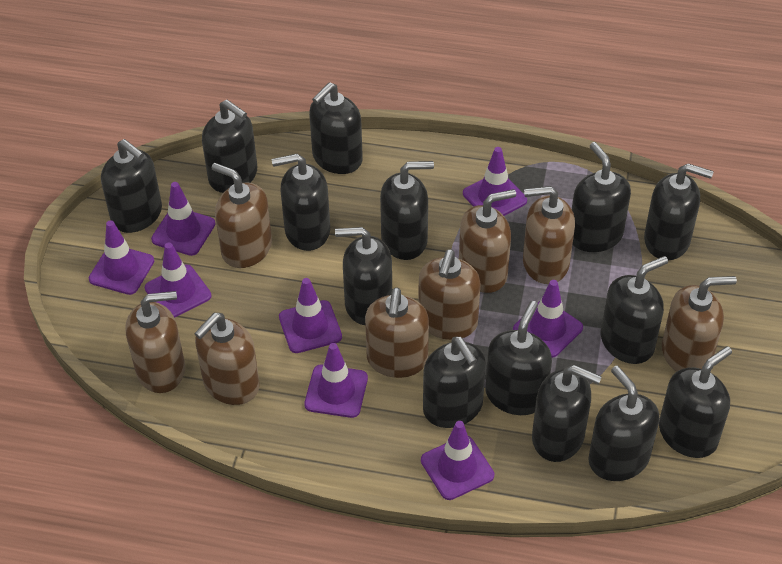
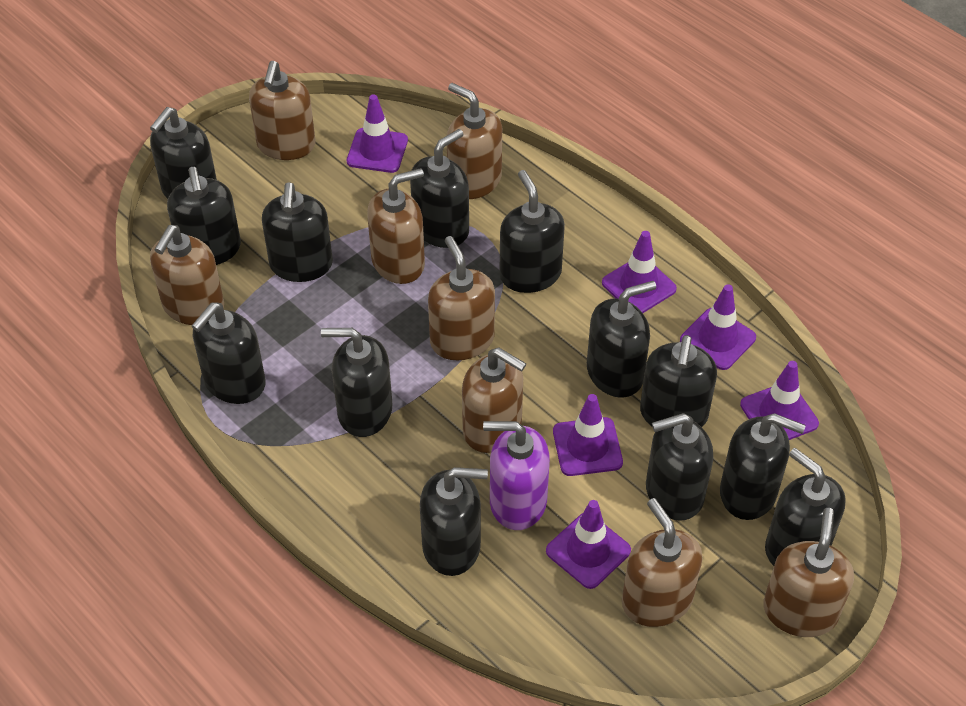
black soap dispenser: [101,139,162,233] [202,100,257,193] [272,154,330,251] [309,82,363,174] [335,227,392,325] [380,161,434,260] [423,336,486,428] [485,301,552,415] [532,365,602,462] [572,142,631,252] [588,366,659,481] [601,256,668,364] [644,163,714,260] [659,346,732,458] = 14 -> [150,107,217,199] [167,167,241,265] [192,302,266,404] [262,183,333,282] [321,328,392,437] [410,129,469,248] [420,467,488,576] [499,170,565,293] [587,281,656,398] [640,335,717,427] [646,413,713,521] [720,413,806,520] [765,448,846,566] = 13
purple soap dispenser: none = 0 -> [483,421,550,530] = 1
purple traffic cone: [89,220,154,295] [145,243,211,318] [151,182,216,256] [279,278,342,353] [304,343,368,418] [421,421,494,500] [463,147,527,216] [513,280,583,358] = 8 -> [347,94,408,173] [546,500,631,589] [553,394,623,476] [602,231,677,313] [680,284,756,370] [740,361,819,440] = 6

